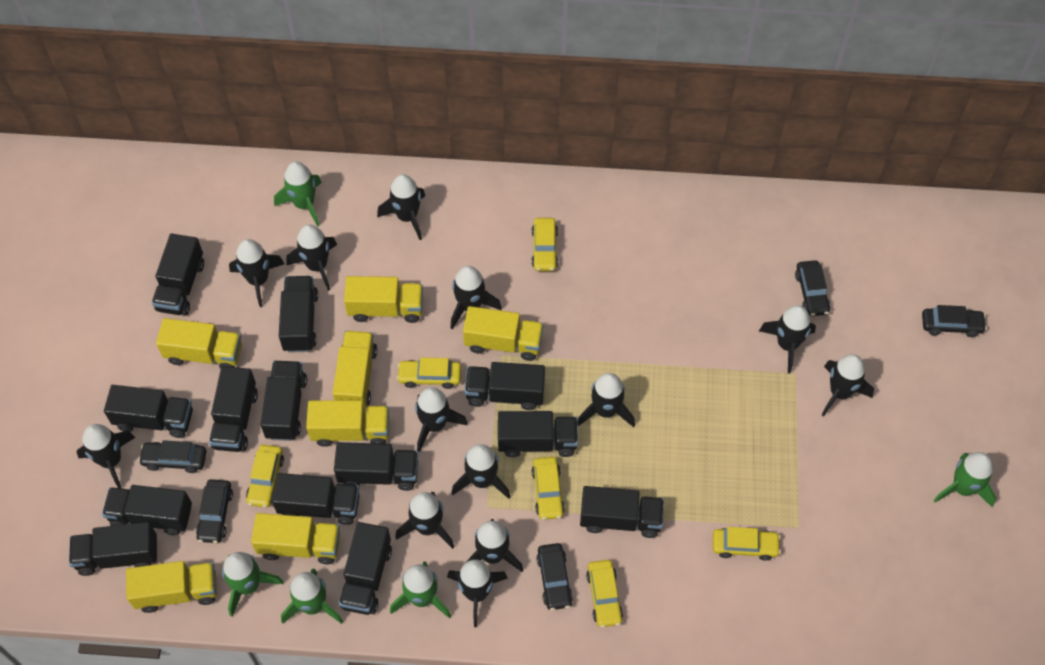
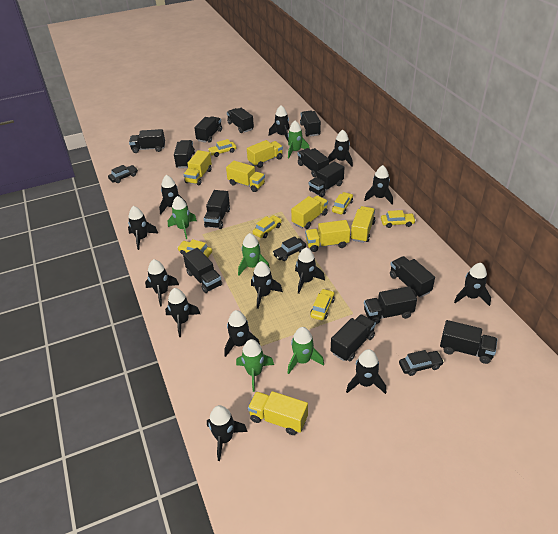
black car: [138,440,207,473] [196,479,233,543] [536,543,573,610] [795,260,830,316] [922,305,987,337] = 5 -> [108,165,138,183] [272,236,306,261] [399,350,444,376] = 3

